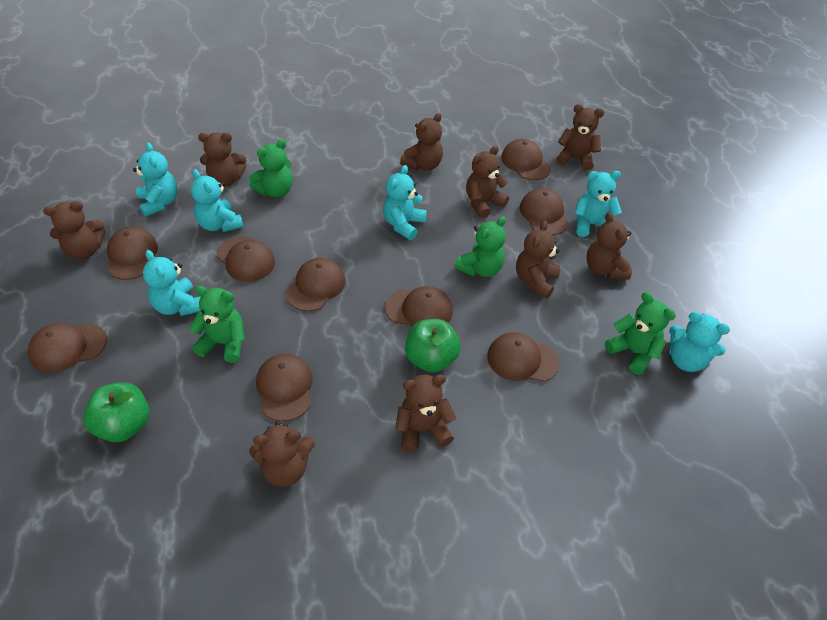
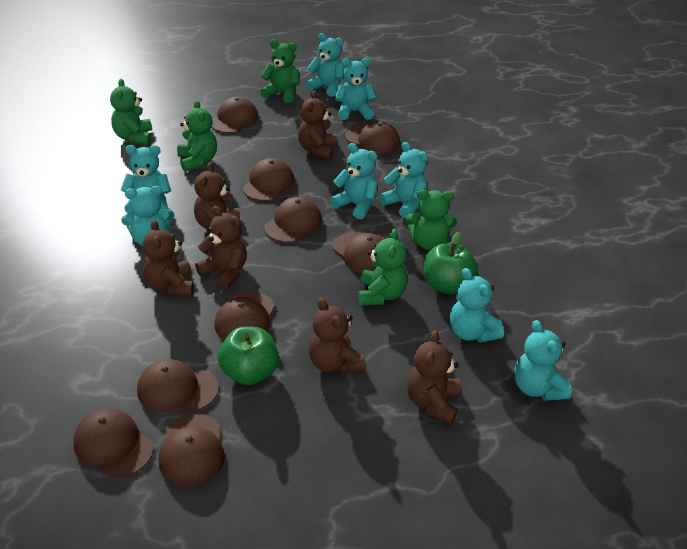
brown teddy bear: [43,201,105,259] [198,132,246,187] [249,421,315,487] [395,375,456,453] [400,113,443,171] [466,146,509,218] [516,221,560,299] [556,104,604,171] [587,212,632,279] = 9 -> [142,220,194,296] [194,162,240,229] [195,206,247,290] [298,91,337,160] [309,298,366,375] [407,330,461,424] = 6
green teddy bear: [189,286,245,363] [249,139,293,198] [455,216,506,277] [605,292,676,375] = 4 -> [110,79,152,145] [177,100,217,172] [260,39,299,103] [358,229,407,306] [405,190,457,250] = 5
turquoise teddy bear: [133,143,178,217] [143,250,201,316] [191,169,243,232] [383,165,427,240] [574,171,622,237] [669,312,730,372] = 6 -> [121,145,171,213] [121,186,175,245] [306,33,344,97] [330,143,377,219] [335,58,377,120] [379,142,428,218] [450,268,504,343] [514,320,572,401] = 8

